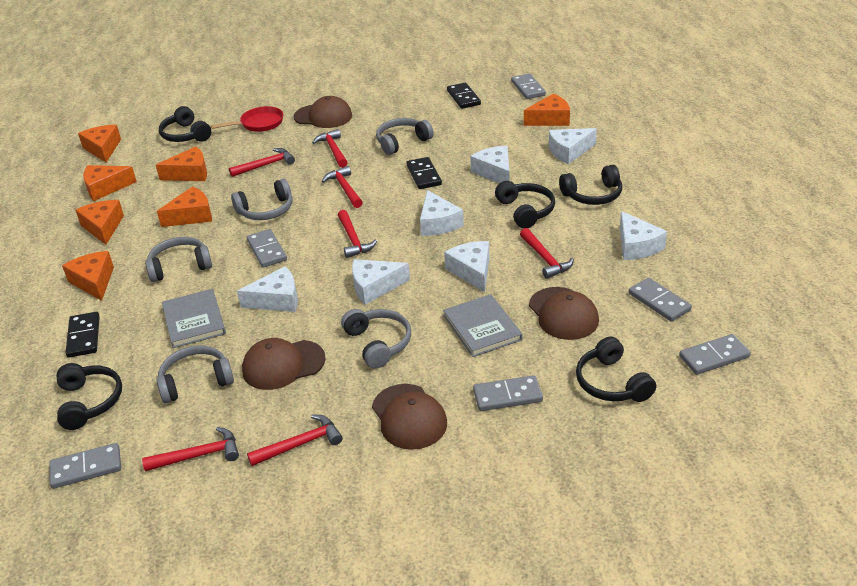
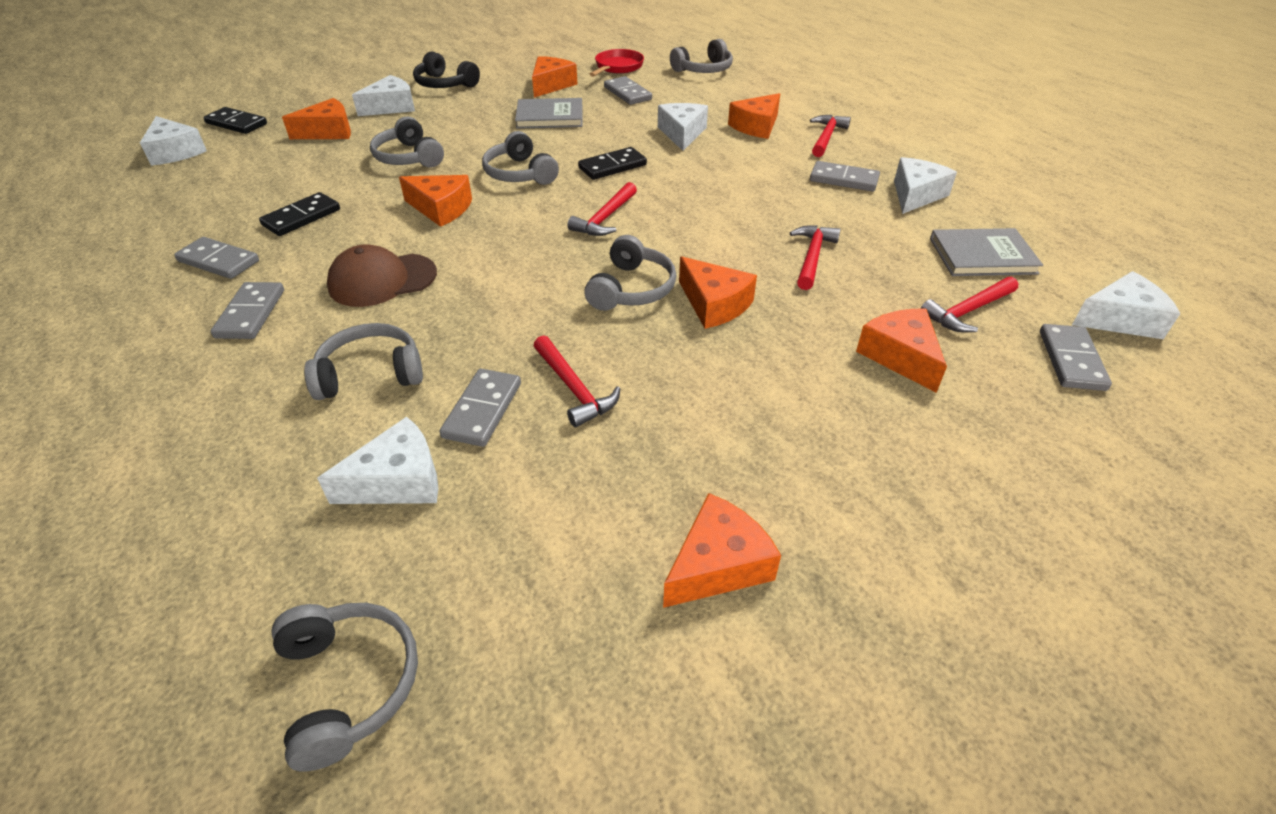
black headphones: [57,363,122,430] [159,106,211,142] [495,181,555,228] [559,165,622,205] [576,337,656,402] = 5 -> [413,51,480,88] = 1
brown cap: [242,338,326,390] [294,96,352,128] [372,384,447,450] [529,287,599,340] = 4 -> [327,245,437,307] = 1
grey headphones: [145,237,212,282] [156,345,234,403] [231,179,293,220] [341,309,411,369] [376,118,434,155] = 5 -> [271,603,418,771] [304,323,423,400] [370,116,444,168] [482,131,559,185] [584,235,676,311] [670,39,733,73] = 6
red hammer: [142,427,239,471] [229,148,295,177] [247,414,343,466] [312,129,348,168] [322,166,363,208] [338,210,377,258] [520,228,574,279] = 7 -> [533,335,620,427] [568,182,637,236] [790,225,841,290] [810,115,851,157] [921,277,1019,332] = 5
white cheese: [237,266,298,312] [352,259,410,305] [420,190,464,236] [444,241,490,292] [470,145,509,183] [549,128,597,164] [620,211,667,260] = 7 -> [140,116,207,166] [317,417,438,504] [352,75,415,116] [658,103,708,151] [894,157,957,214] [1072,271,1181,339] = 6

